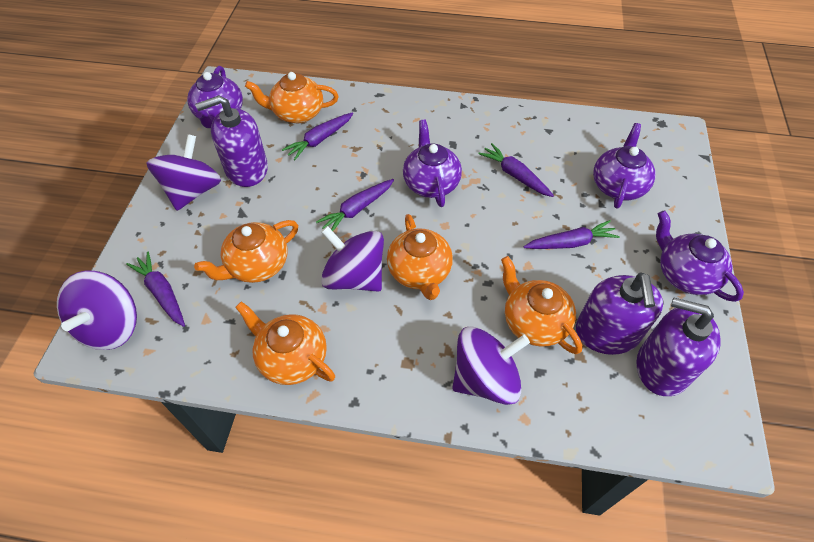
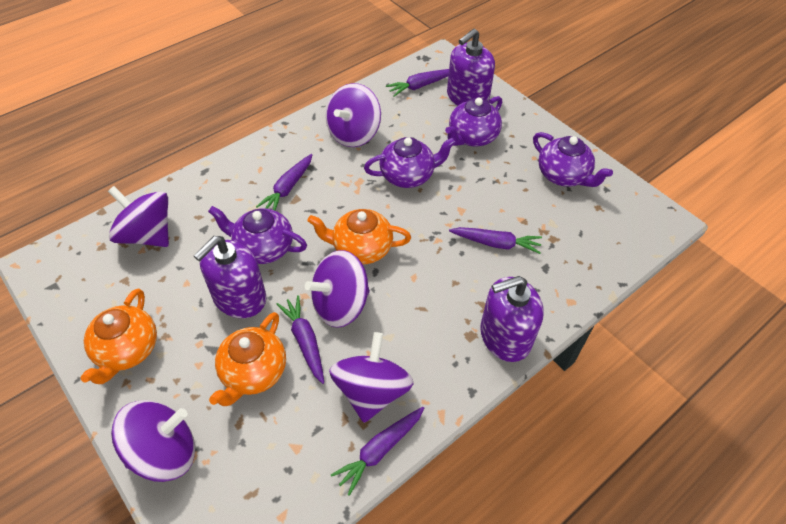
orange teapot: [194,220,298,283] [235,301,335,385] [245,72,339,123] [387,214,453,300] [501,256,582,354] = 5 -> [81,289,157,384] [209,312,286,406] [307,209,411,264] = 3
purple spinning top: [57,270,137,350] [146,134,221,211] [321,226,384,292] [452,326,530,405] = 4 -> [108,186,169,247] [111,400,195,482] [305,250,370,328] [325,83,381,147] [329,332,413,423] = 5

